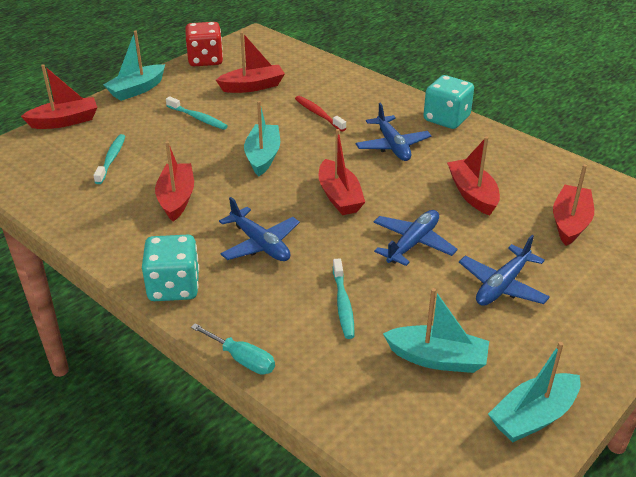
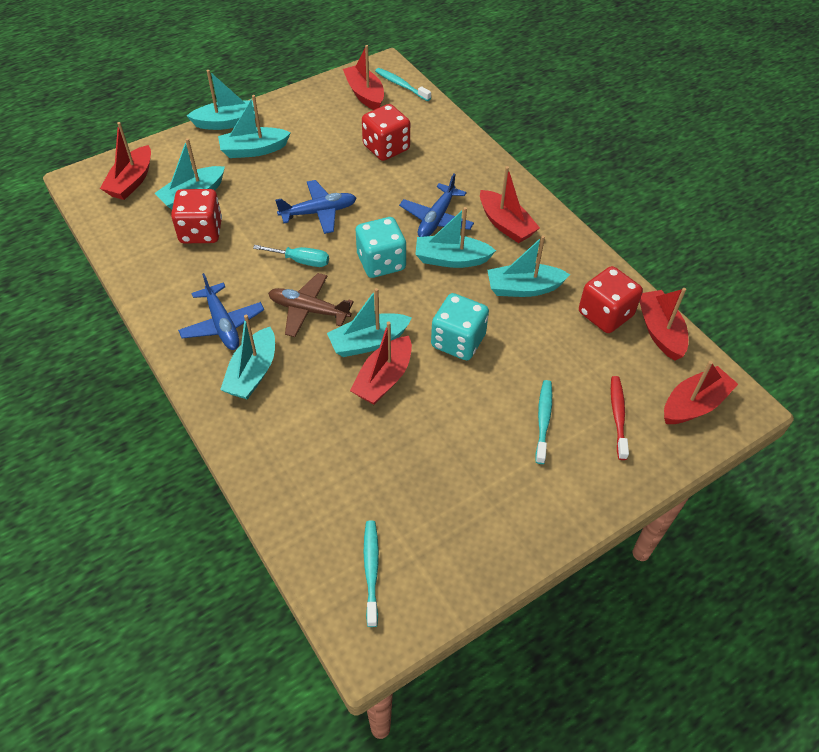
blue plane: [219,197,300,261] [356,102,431,161] [373,210,458,266] [459,235,550,306] = 4 -> [178,273,264,350] [275,180,356,234] [399,173,474,237] = 3
brown plane: none = 0 -> [268,273,354,337] = 1
red dice: [185,22,223,66] = 1 -> [171,189,222,243] [362,104,410,161] [579,266,643,333] = 3
turquoise boat: [103,31,165,101] [244,101,280,176] [383,288,489,373] [488,342,580,442] = 4 -> [154,138,225,210] [187,70,256,130] [218,95,291,158] [220,315,275,399] [327,288,412,357] [415,207,496,268] [487,235,570,297] = 7

